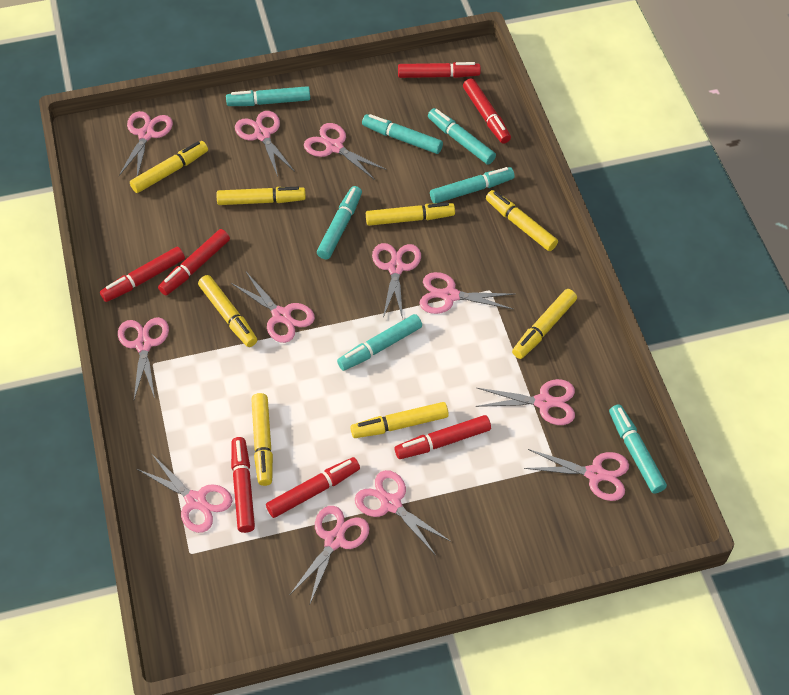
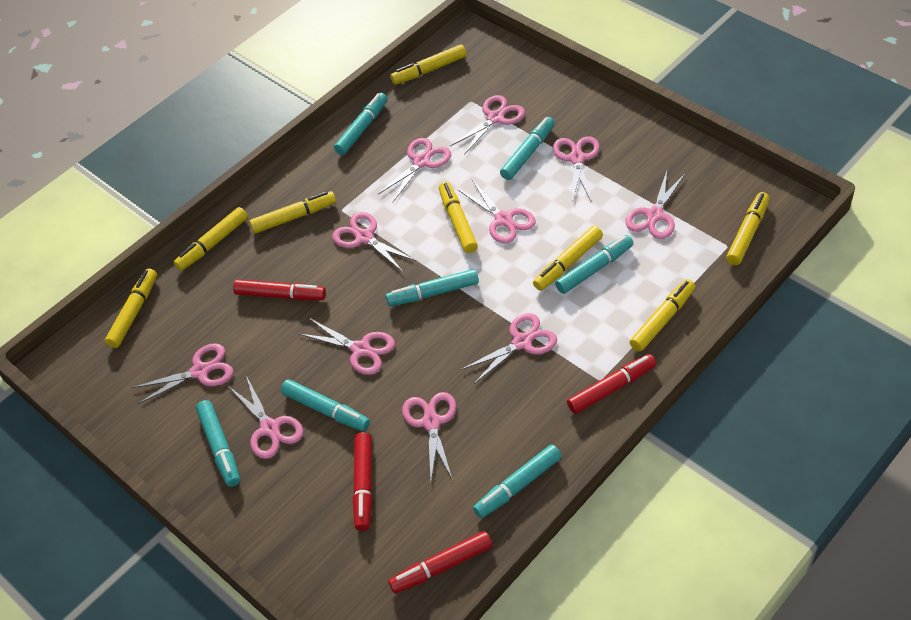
pink scissors: [118,317,169,399] [119,111,173,176] [137,453,232,533] [231,272,315,343] [235,111,295,177] [289,506,369,606] [304,123,387,180] [355,470,451,554] [372,243,421,319] [420,272,514,314] [476,379,575,425] [524,449,629,501] = 12 -> [132,343,234,404] [228,376,304,459] [299,318,395,375] [332,212,417,272] [378,138,451,203] [402,392,456,480] [450,95,525,155] [457,180,536,244] [461,313,557,384] [553,136,600,202] [625,171,685,239] = 11
red marker: [100,247,185,302] [158,229,230,296] [231,437,255,533] [266,457,360,518] [395,415,491,459] [398,62,481,78] [463,78,511,144] = 7 -> [233,279,326,300] [353,432,372,531] [388,531,493,594] [567,354,656,414] = 4

